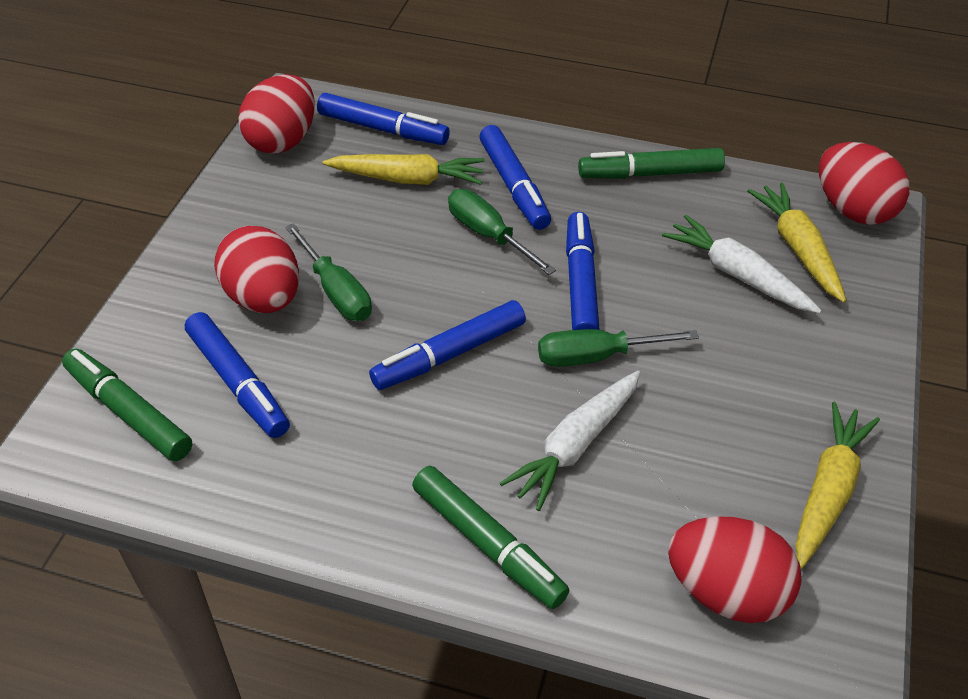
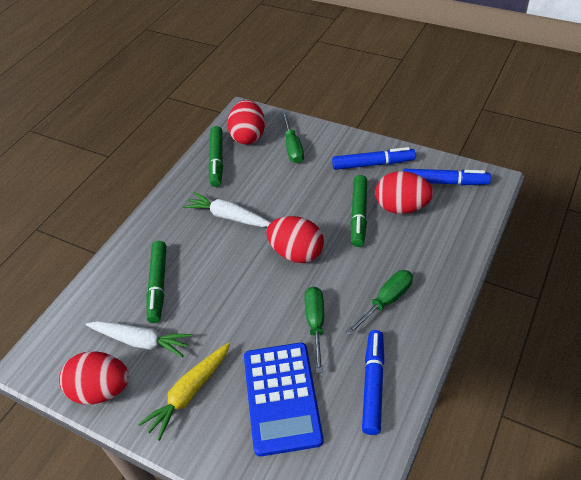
blue calculator: none = 0 -> [244,342,323,457] = 1
blue marker: [185,312,290,438] [317,93,450,145] [369,300,526,390] [479,125,551,230] [566,212,600,330] = 5 -> [332,147,416,170] [362,330,385,435] [403,169,491,185] = 3
yellow carrot: [322,154,485,185] [747,182,846,302] [796,402,880,569] = 3 -> [138,342,230,441] = 1

